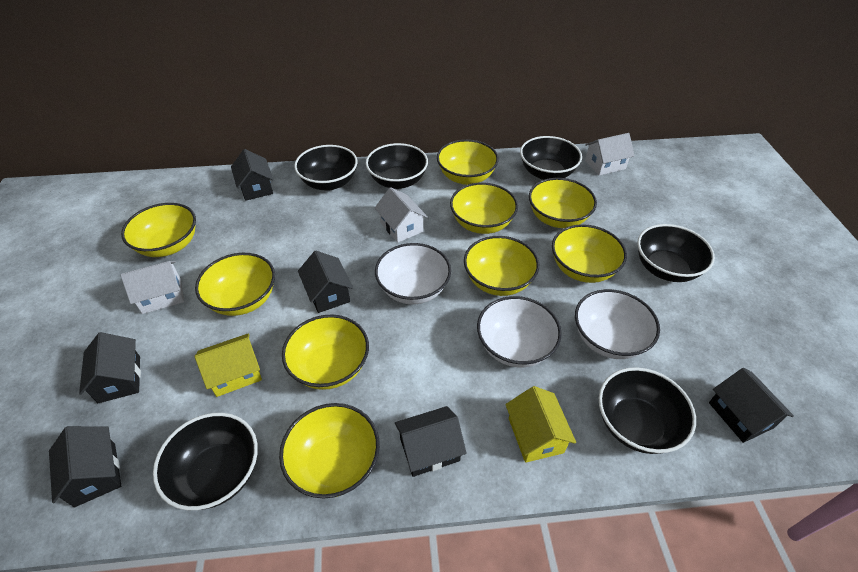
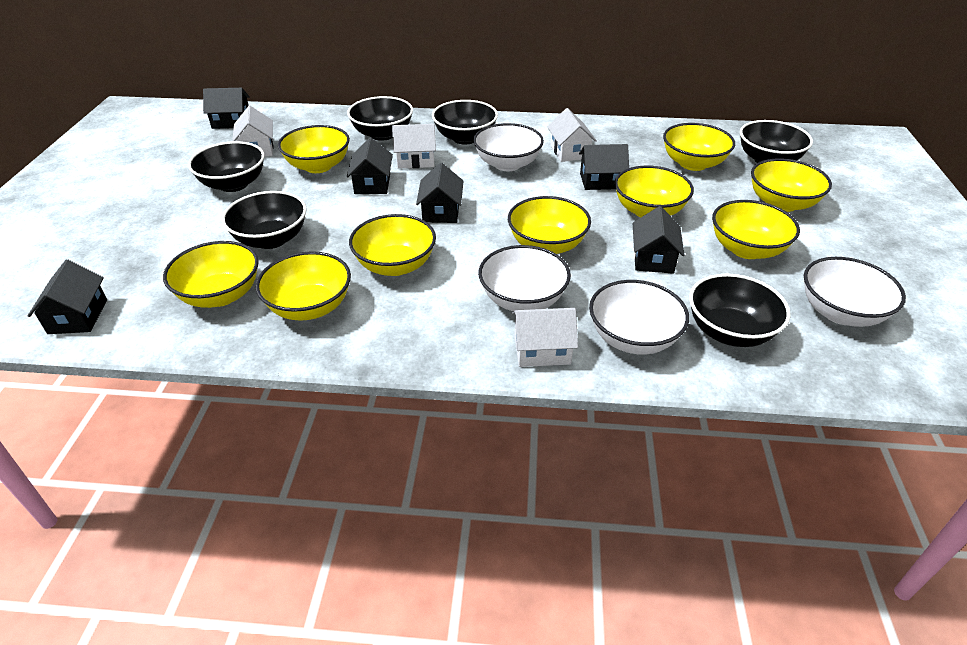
white bowl: [375,243,451,304] [477,296,562,368] [575,289,660,359] = 3 -> [473,123,544,171] [478,245,571,311] [589,280,689,354] [804,257,906,327] = 4
white house: [121,261,184,314] [375,187,428,243] [585,133,635,175] = 3 -> [232,106,274,157] [392,124,436,169] [512,308,578,367] [547,108,597,162] = 4
yellow house: [195,333,262,397] [505,386,576,463] = 2 -> none = 0

